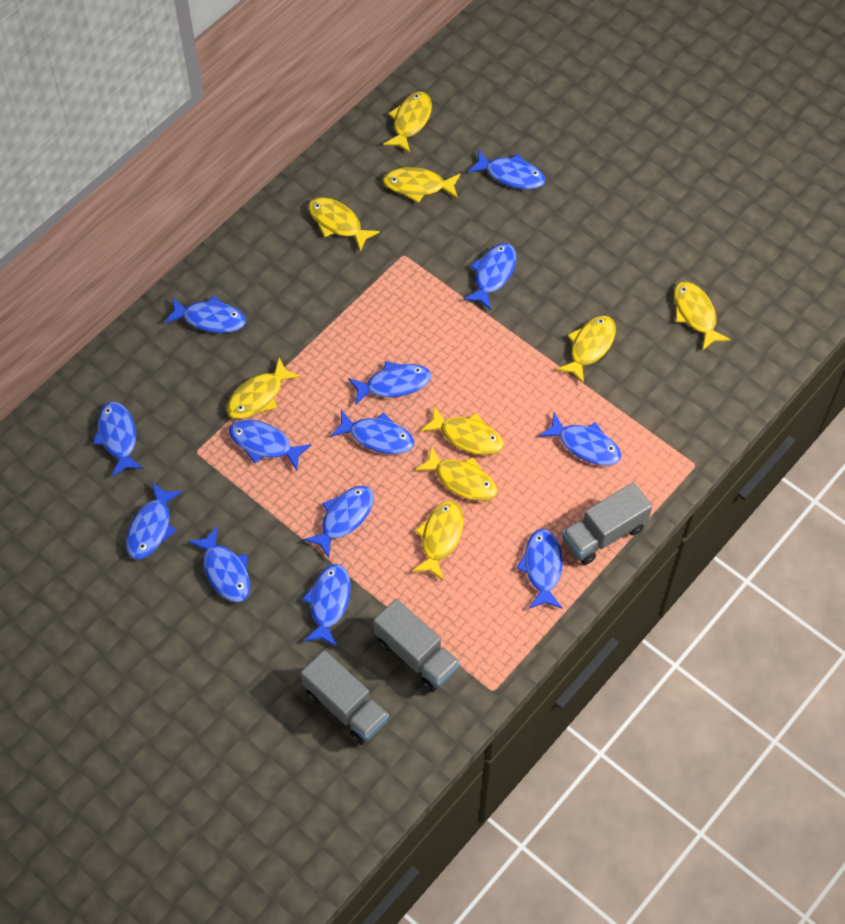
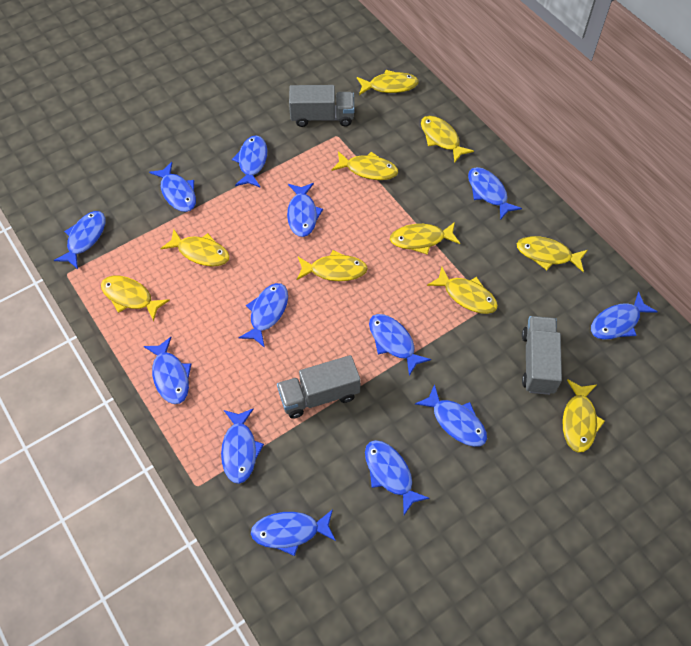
yellow fish: [226,357,301,419] [309,197,380,252] [383,92,432,153] [383,167,461,203] [412,501,463,581] [415,445,497,501] [420,406,504,455] [556,316,616,384] [674,281,731,351] = 9 -> [101,276,170,321] [160,229,230,267] [297,250,368,281] [331,151,398,180] [357,70,419,95] [390,222,460,255] [421,116,474,162] [427,267,498,314] [517,236,588,272] [563,379,605,453] = 10

